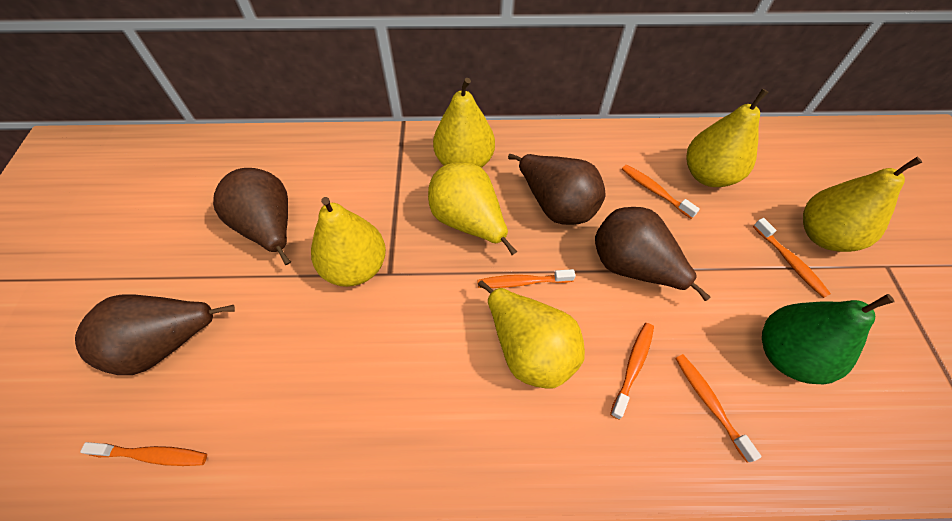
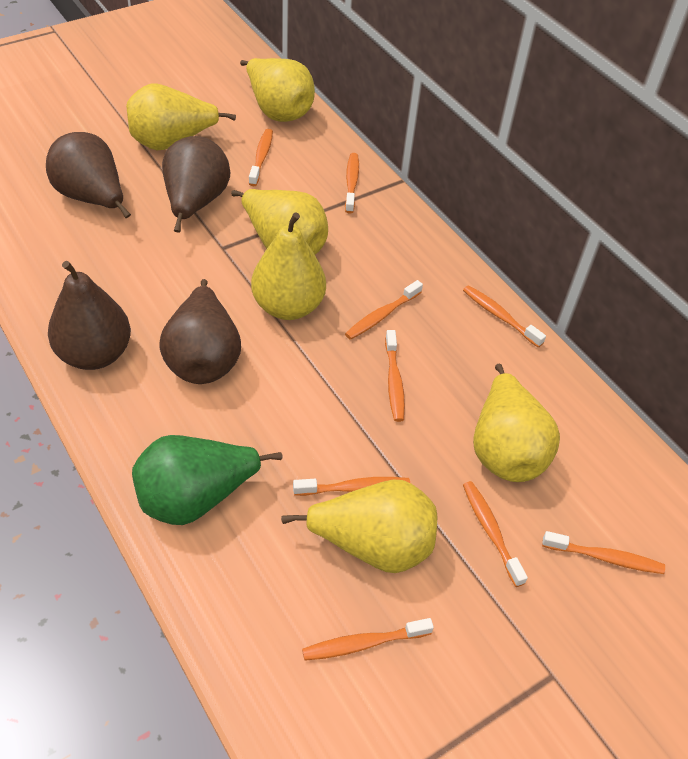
orange toothbrush: [80,442,207,466] [477,269,575,288] [610,323,654,420] [622,165,700,219] [675,354,762,462] [753,218,831,298] = 6 -> [249,129,273,186] [293,477,410,496] [302,618,434,661] [345,153,359,214] [345,280,423,340] [385,330,405,422] [463,285,546,348] [463,481,528,587] [542,531,665,574] = 9

